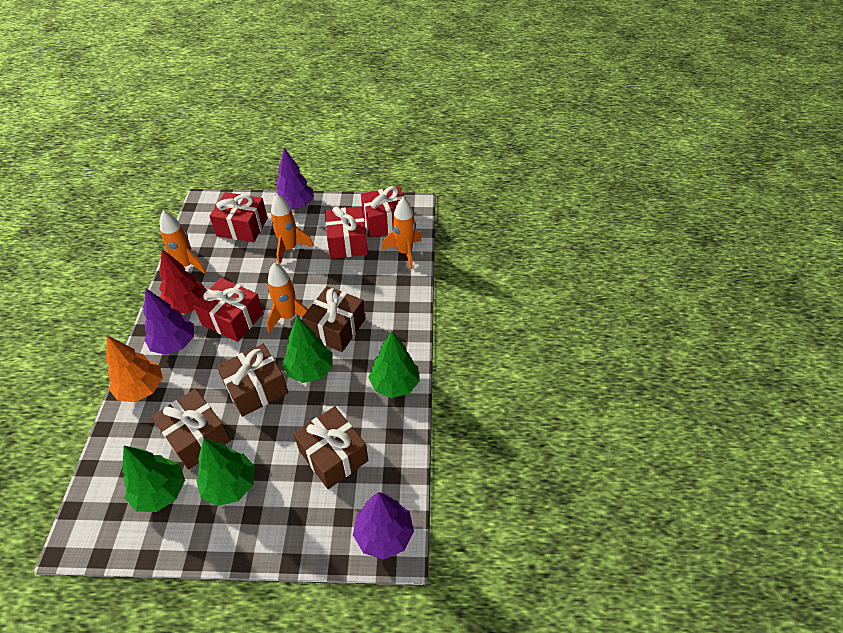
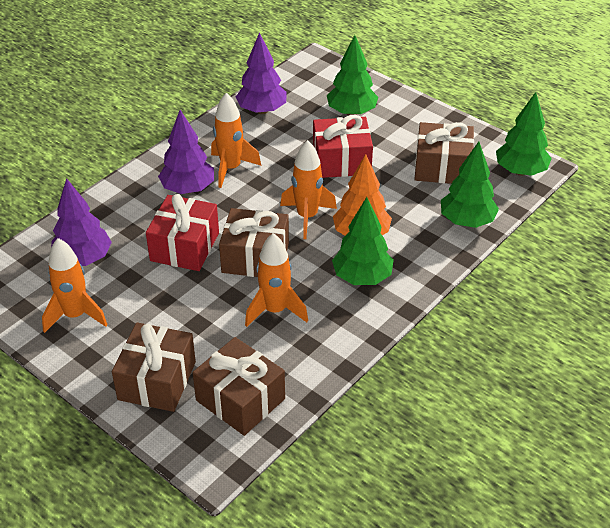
red gift: [193,278,263,342] [209,192,268,242] [325,206,368,259] [361,186,405,238] = 4 -> [146,194,219,271] [313,115,373,178] = 2
red tree: [159,249,207,314] = 1 -> none = 0

